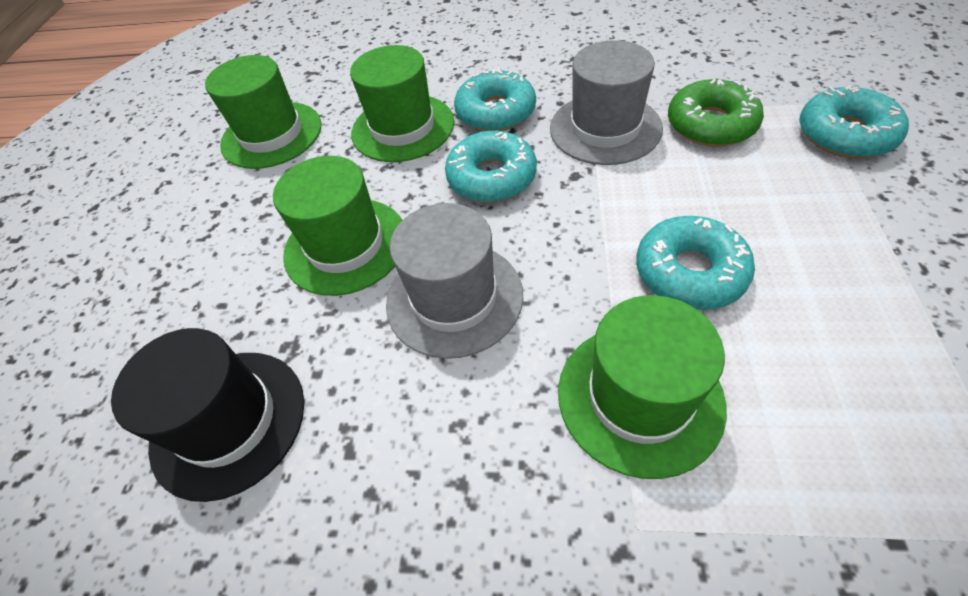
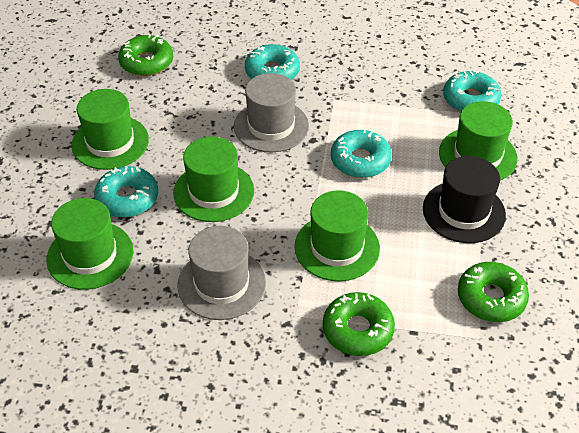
green donut: [668,79,764,147] = 1 -> [118,34,173,76] [323,292,395,356] [458,262,529,322] = 3
green hat: [205,55,321,169] [273,156,402,296] [350,45,454,162] [558,295,727,479] = 4 -> [47,198,134,290] [71,89,149,170] [173,137,254,222] [294,190,380,281] [439,101,518,180] = 5

